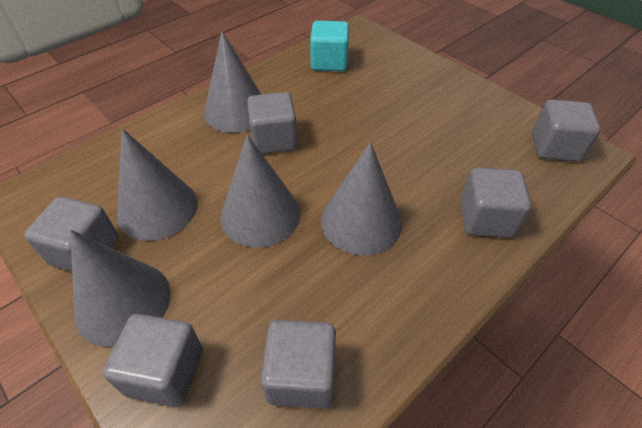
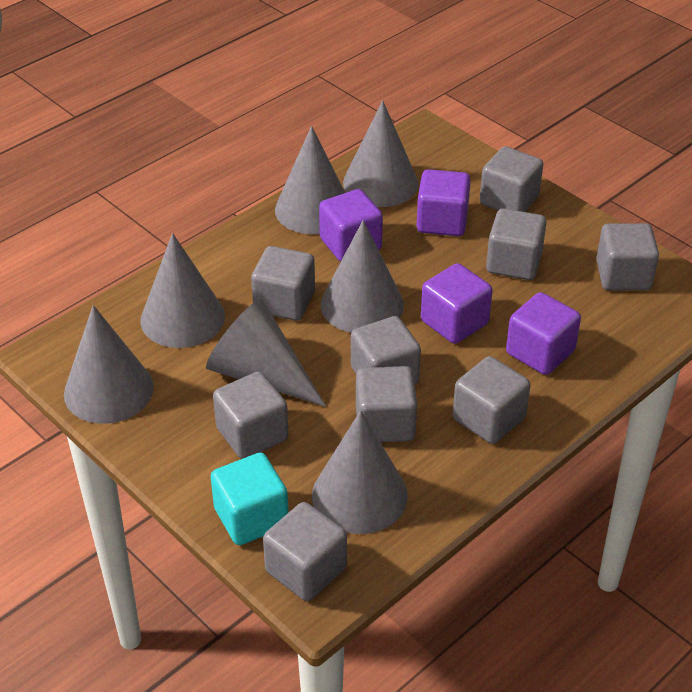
grey cone: [70,230,170,347] [117,128,198,241] [204,31,261,133] [220,135,300,248] [321,142,402,256] = 5 -> [64,305,154,424] [141,233,225,348] [206,299,326,407] [275,126,345,234] [312,410,408,534] [321,220,404,333] [343,100,419,207] = 7
grey cube: [24,197,119,272] [103,314,203,407] [247,92,298,154] [261,320,336,409] [461,167,531,238] [532,99,601,162] = 6 -> [213,372,289,459] [251,246,315,321] [263,502,347,601] [351,316,421,384] [356,366,417,442] [453,356,531,444] [480,146,543,212] [486,208,547,280] [596,223,659,290] = 9
purple cube: none = 0 -> [319,189,383,262] [417,169,471,236] [421,263,493,344] [506,292,581,375] = 4

